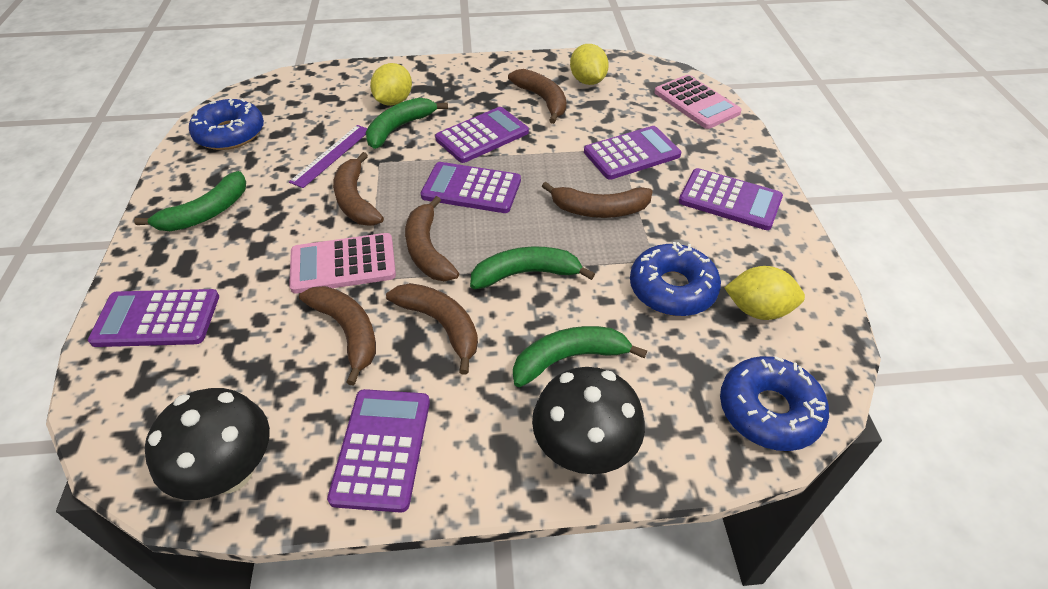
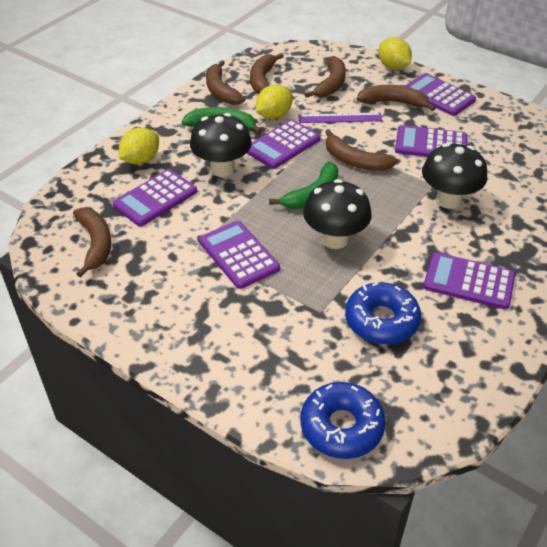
black mushroom: [145,388,270,500] [532,367,645,474] = 2 -> [190,113,252,177] [303,179,372,249] [422,143,487,209] = 3
blue donut: [189,98,264,150] [630,242,721,316] [720,356,829,451] = 3 -> [300,382,386,459] [345,282,421,344] = 2
green banana: [134,171,246,231] [366,98,448,149] [470,247,595,289] [513,326,647,387] = 4 -> [182,107,262,134] [269,161,338,209] = 2
pink calculator: [289,233,396,294] [654,75,742,129] = 2 -> none = 0

